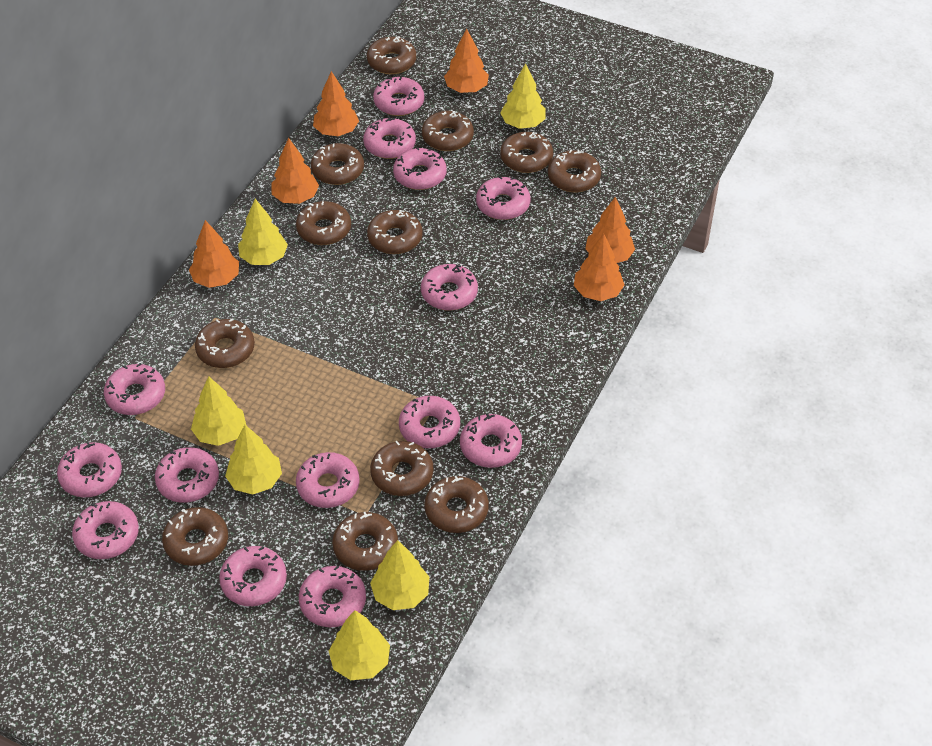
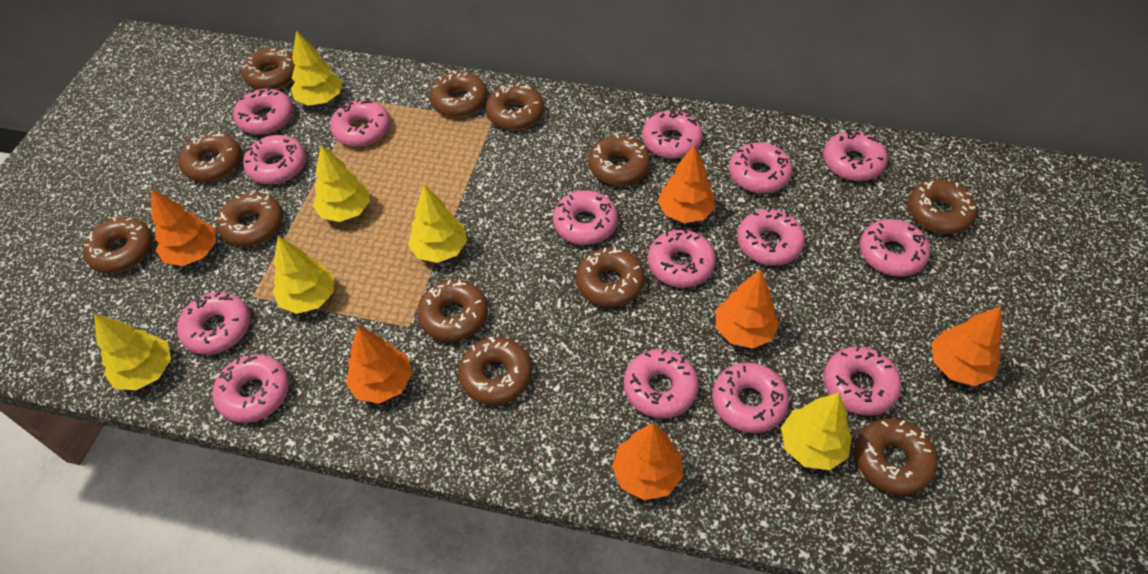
pink donut: [57,442,122,497] [72,501,139,559] [104,363,165,415] [155,447,219,503] [219,546,287,606] [296,452,360,508] [299,565,366,627] [363,117,416,159] [373,77,424,116] [393,147,447,190] [399,396,460,448] [421,264,478,311] [460,413,522,468] [476,176,530,220] = 14 -> [177,292,251,355] [212,354,289,423] [233,87,293,135] [243,135,306,184] [330,98,390,147] [553,191,618,245] [624,349,699,418] [642,110,703,159] [648,229,716,288] [712,362,789,433] [729,142,793,193] [737,208,805,265] [823,131,888,181] [824,346,901,416] [860,219,930,277] = 15

